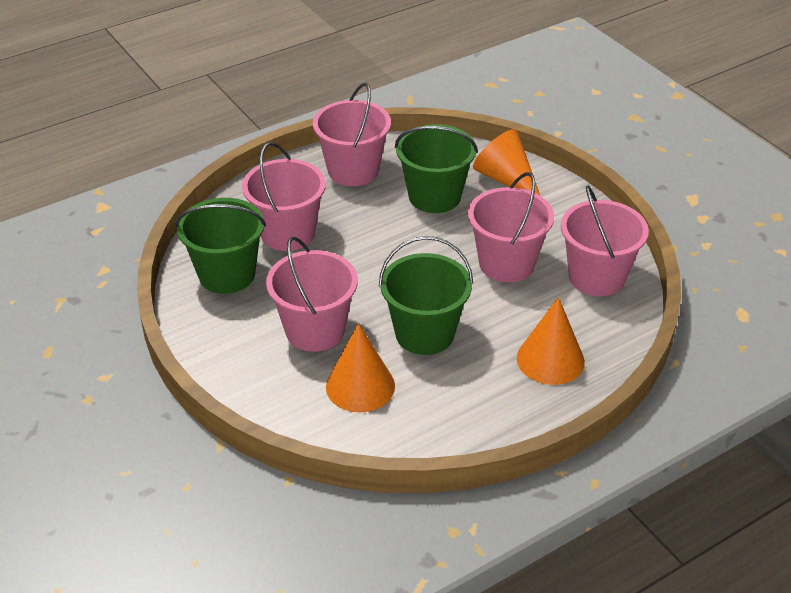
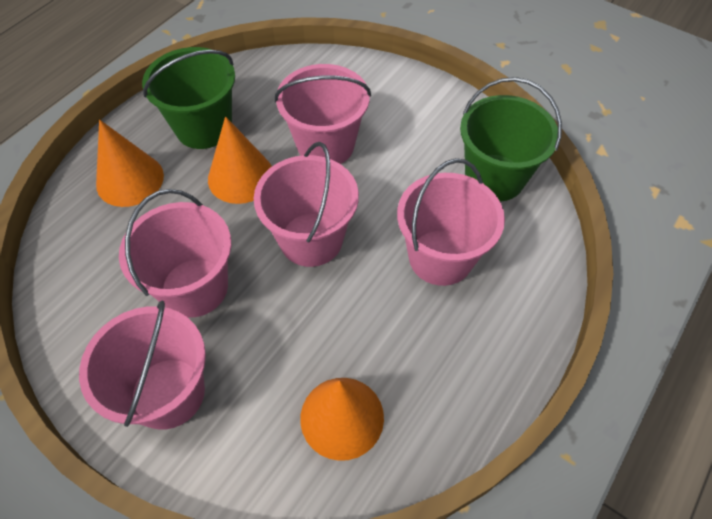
green bucket: [175,198,266,294] [379,236,473,355] [395,124,478,213] = 3 -> [142,47,235,149] [460,77,562,202] = 2

